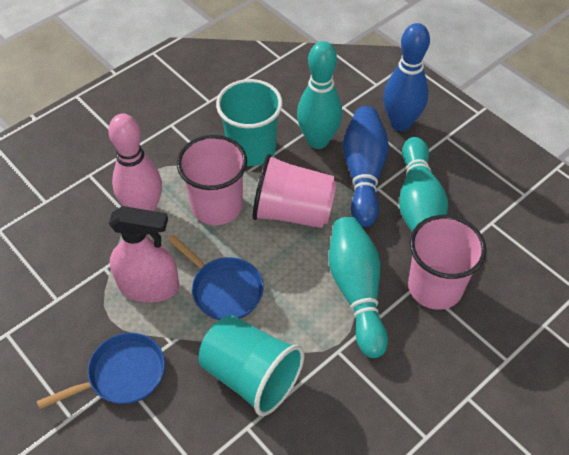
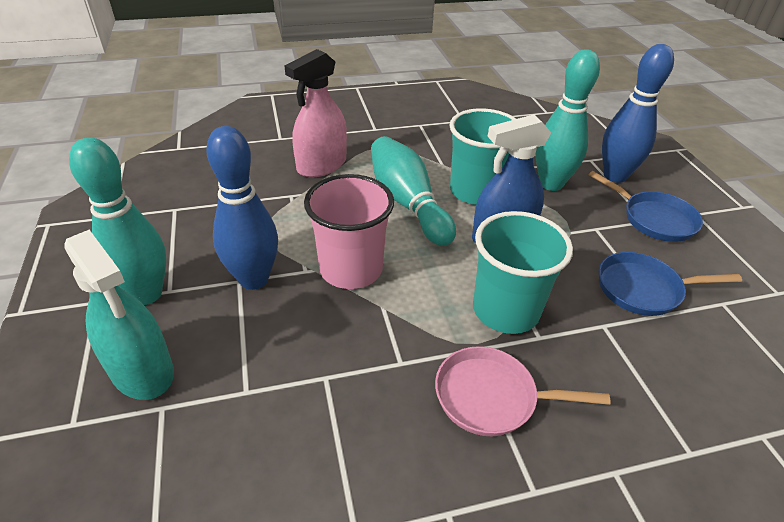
blue spray bottle: none = 0 -> [472,114,551,244] = 1
pink bowling pin: [108,114,162,211] = 1 -> none = 0
pink cup: [177,135,247,225] [252,154,337,228] [408,215,486,310] = 3 -> [304,174,394,289] = 1
pink pan: none = 0 -> [435,346,611,436] = 1
turquoise spray bottle: none = 0 -> [64,230,174,400] = 1

